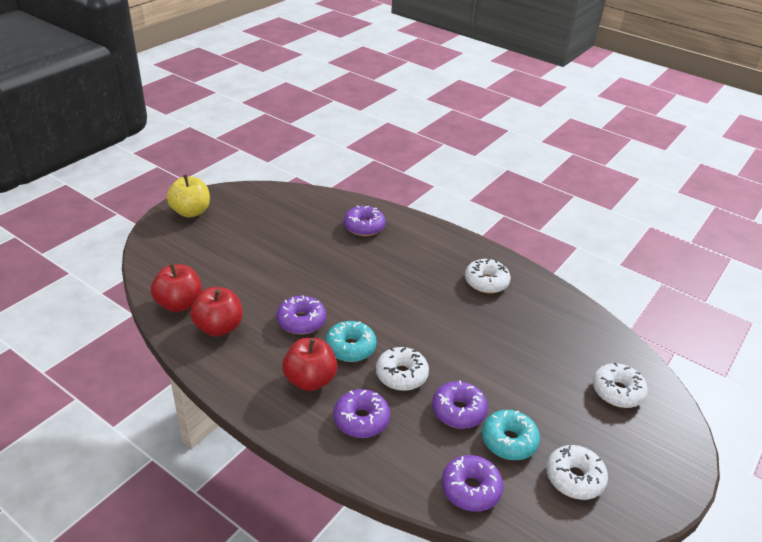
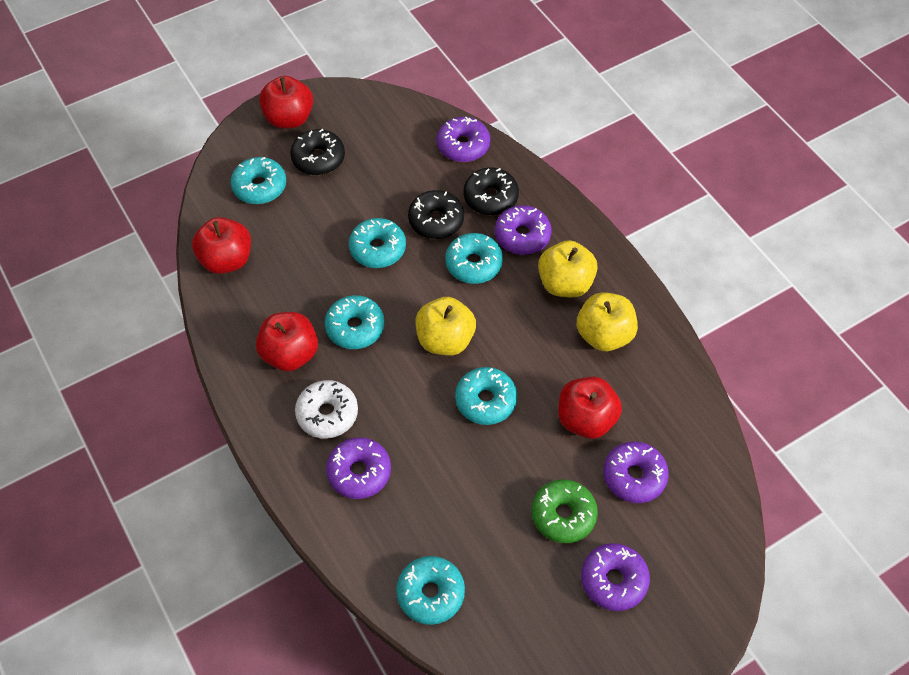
black donut: none = 0 -> [290,129,345,175] [408,190,464,239] [463,167,519,215] = 3
green donut: none = 0 -> [531,480,598,543] = 1
red apple: [151,264,202,312] [190,287,242,336] [282,338,337,391] = 3 -> [192,217,251,274] [256,312,318,371] [259,76,313,129] [558,377,622,439] = 4
turquoise donut: [325,321,377,362] [482,410,540,460] = 2 -> [231,157,286,204] [325,295,385,349] [349,218,406,268] [396,556,465,625] [445,233,503,284] [455,367,517,425] = 6
white donut: [376,347,429,391] [465,258,511,293] [546,445,608,500] [593,362,648,408] = 4 -> [295,380,358,439] = 1
yellow apple: [167,175,210,218] = 1 -> [415,297,476,356] [538,240,598,297] [577,292,638,351] = 3

